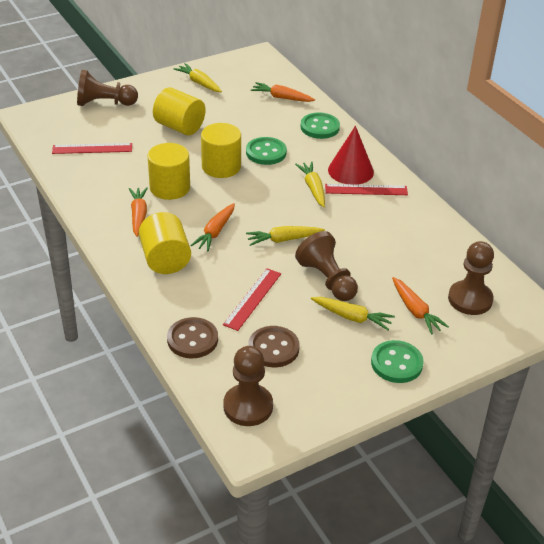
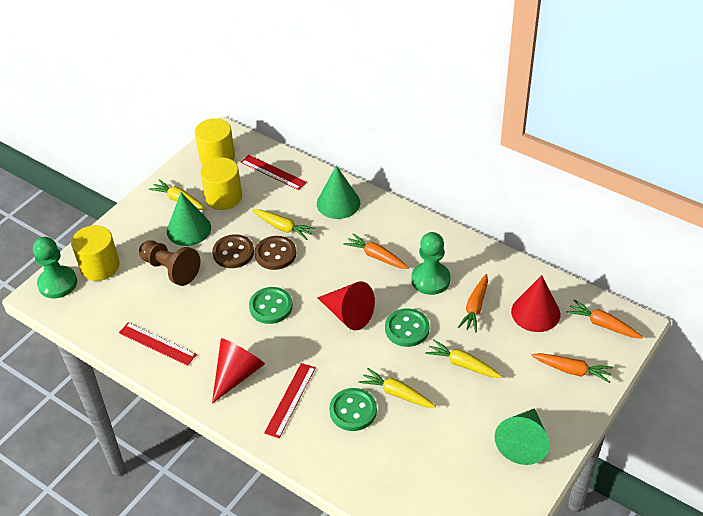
brown pawn: [77,70,138,106] [223,346,273,426] [295,231,358,301] [448,241,494,315] = 4 -> [139,240,200,286] = 1
green cone: none = 0 -> [167,192,211,246] [317,165,360,219] [495,408,550,465] = 3
green pawn: none = 0 -> [33,237,77,298] [411,232,451,295] = 2
red cone: [328,126,374,185] = 1 -> [212,338,265,404] [317,282,375,330] [511,275,560,332] = 3
yellow cylinder: [139,212,191,274] [148,143,190,200] [153,87,205,135] [201,123,241,178] = 4 -> [71,225,120,281] [195,118,235,165] [200,157,242,210] = 3

